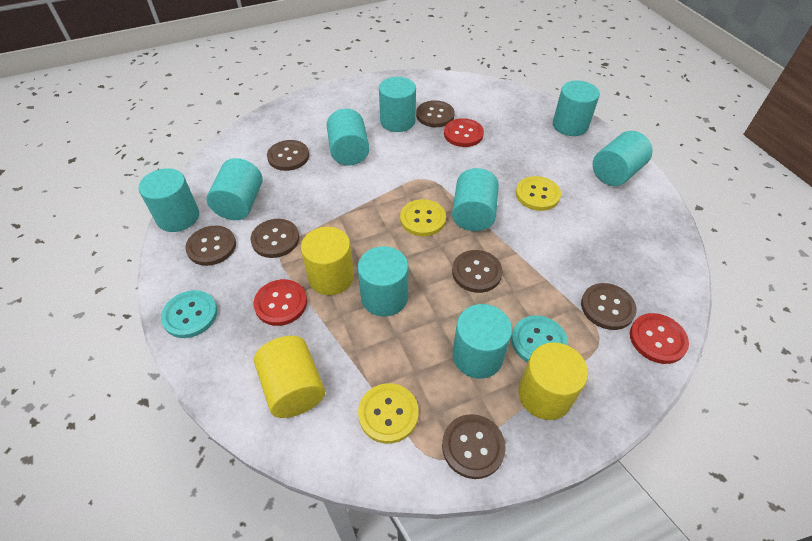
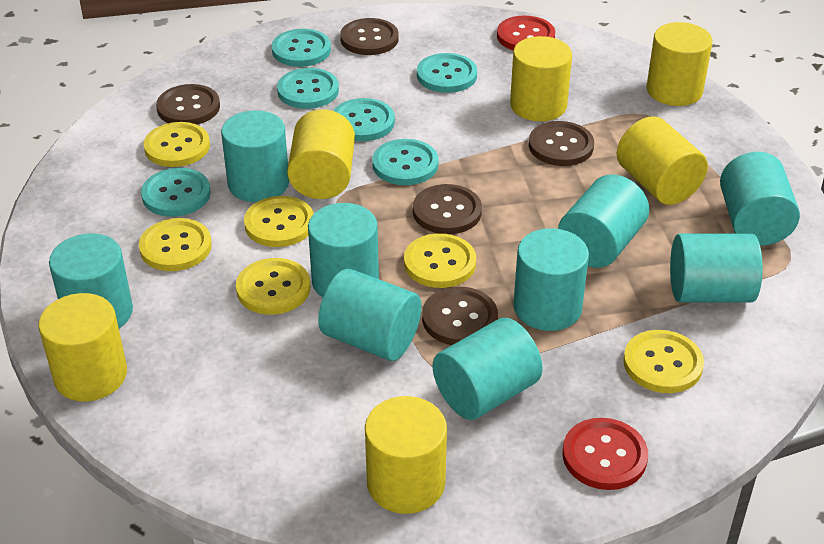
brown button: [185,226,236,266] [250,219,299,258] [267,140,309,171] [416,100,455,127] [442,414,506,479] [452,250,503,293] [581,283,637,330] = 7 -> [156,84,220,125] [340,18,399,55] [413,184,482,234] [422,287,498,345] [529,121,594,166] = 5
red button: [253,279,307,326] [444,118,484,147] [630,313,689,364] = 3 -> [497,15,555,50] [562,418,648,490] = 2
turquoise button: [161,290,217,338] [511,315,568,363] = 2 -> [141,168,211,217] [272,29,331,67] [277,68,339,109] [333,98,395,141] [372,139,439,185] [417,53,477,93] = 6
yellow button: [358,383,419,444] [400,199,446,236] [516,176,561,211] = 3 -> [139,218,212,271] [143,122,210,167] [236,258,310,315] [244,196,314,247] [404,233,476,288] [623,330,704,393] = 6
yellow cylinder: [254,336,325,418] [301,227,354,295] [518,342,588,420] = 3 -> [39,293,127,402] [287,109,355,199] [365,396,447,514] [510,36,572,121] [617,116,708,205] [646,22,712,106] = 6

